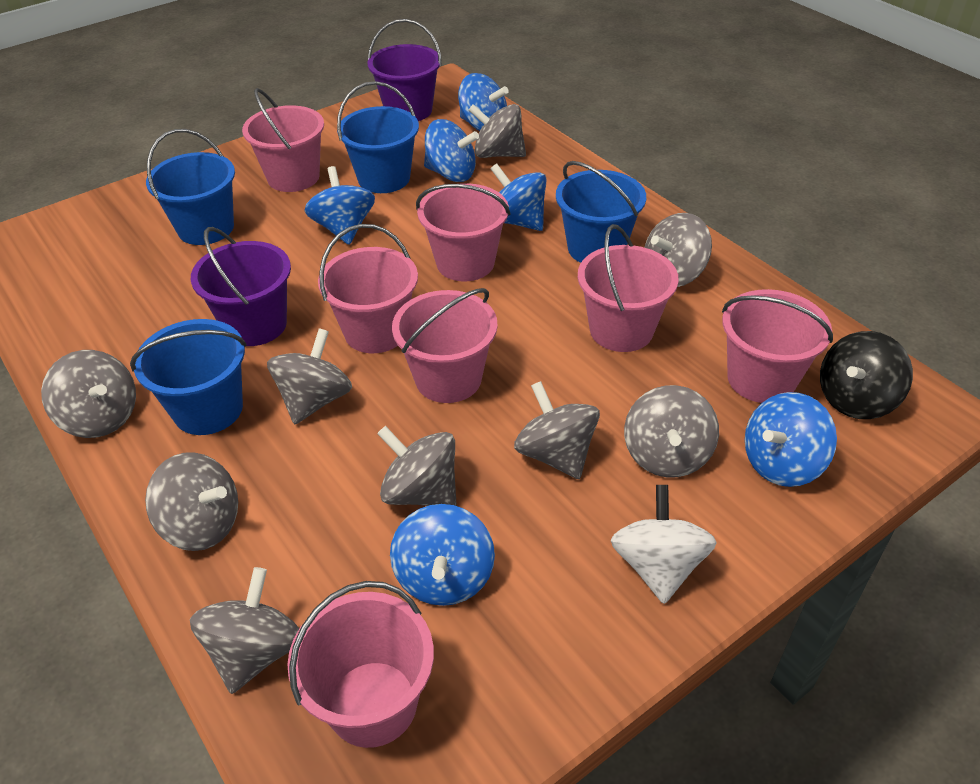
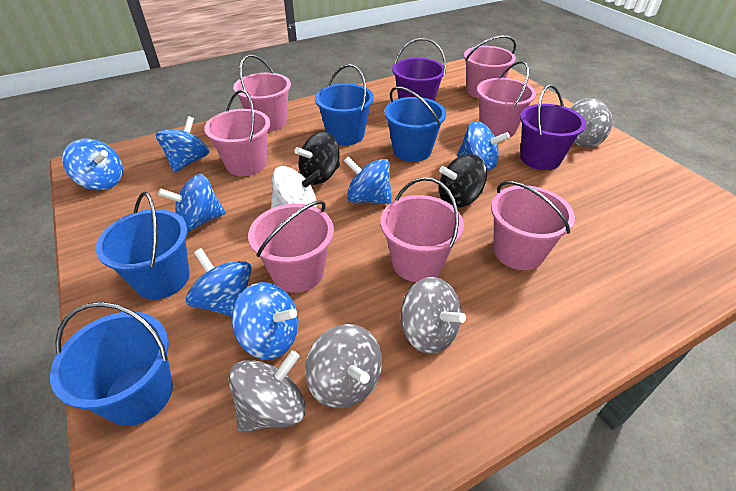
black spinning top: [820,331,913,419] = 1 -> [295,132,340,185] [439,154,487,208] = 2
blue spinning top: [304,166,375,245] [390,504,495,606] [424,119,479,182] [458,73,509,131] [490,163,547,231] [745,392,837,487] = 6 -> [62,139,123,190] [156,116,209,173] [158,174,226,231] [185,248,252,317] [232,282,298,360] [344,156,392,204] [457,121,510,170] = 7
grey spinning top: [41,350,136,438] [145,452,238,551] [190,567,299,694] [267,328,352,424] [377,426,457,506] [469,104,526,158] [514,381,600,479] [624,385,719,477] [644,213,712,287] = 9 -> [228,351,305,433] [305,324,382,408] [401,277,466,354] [570,98,612,147] = 4

